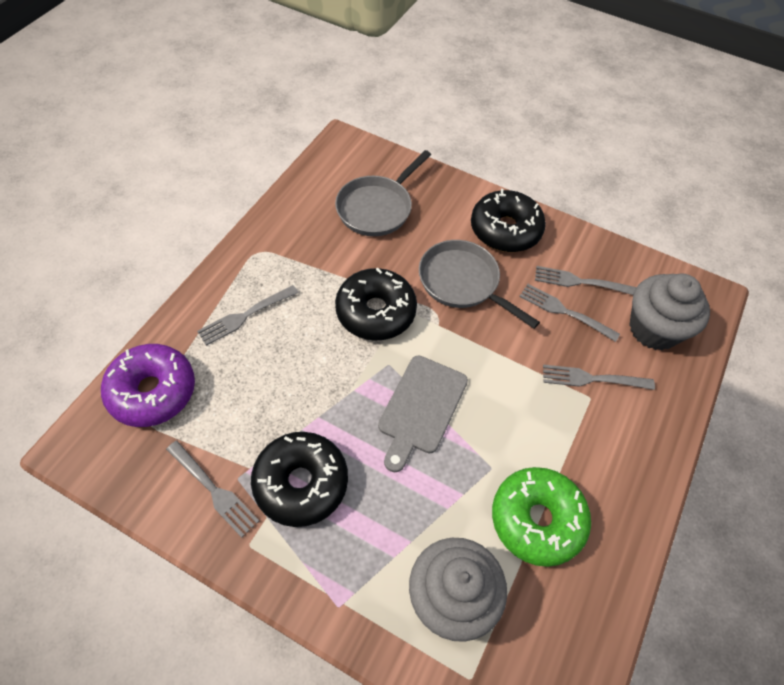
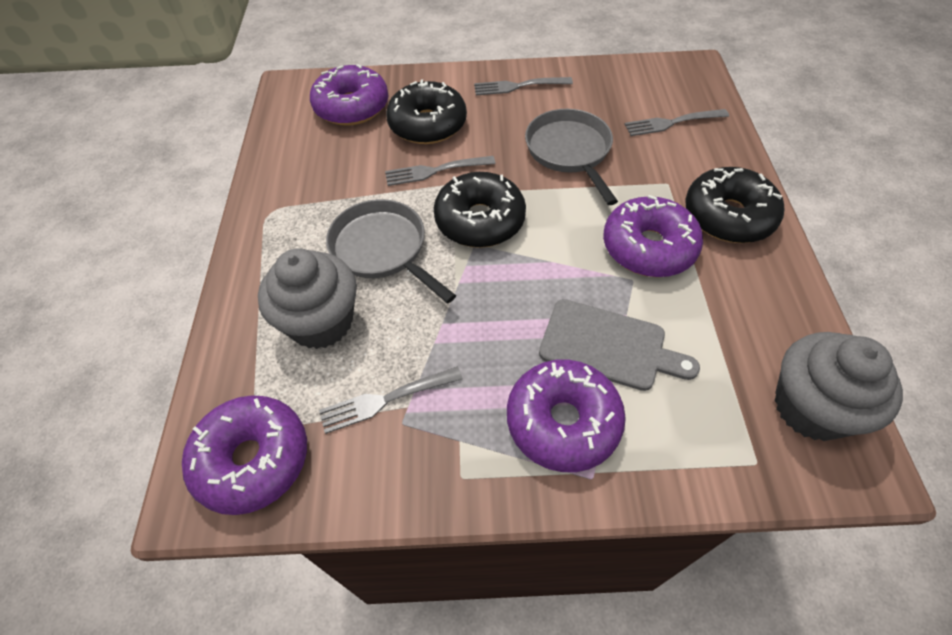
green donut: [492,467,591,567] = 1 -> none = 0
grey fork: [166,441,259,538] [197,285,298,346] [519,284,620,342] [535,266,636,295] [543,365,655,390] = 5 -> [319,366,463,434] [385,156,496,186] [474,77,573,95] [624,109,729,136] = 4
purple donut: [101,344,195,427] = 1 -> [182,395,307,515] [310,64,388,125] [507,359,626,472] [603,195,703,277] = 4

